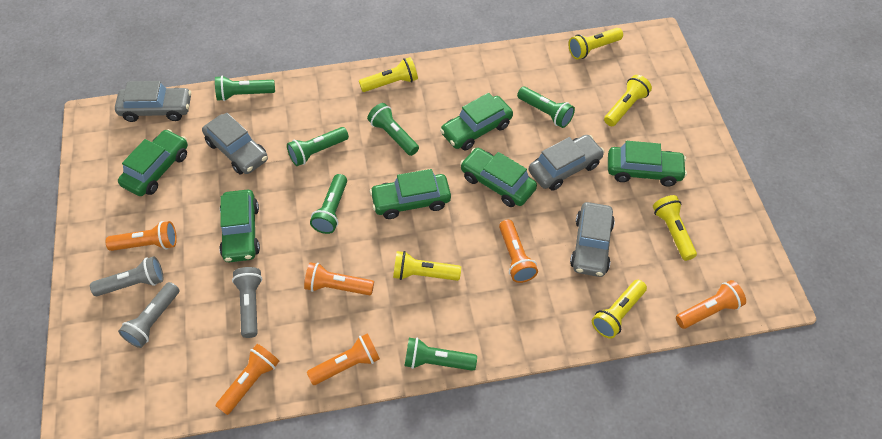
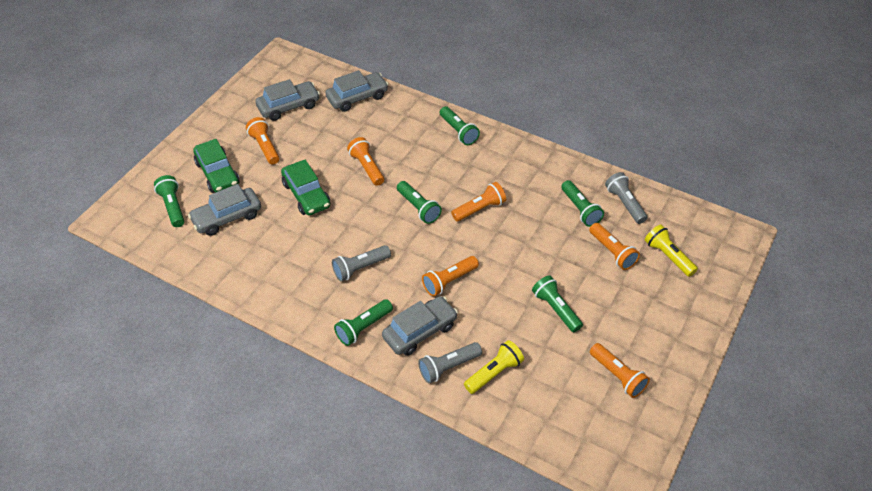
green car: [118,129,188,196] [219,189,260,263] [370,169,451,219] [440,93,513,151] [460,148,537,207] [608,141,687,186] = 6 -> [193,139,240,193] [281,160,330,215] = 2
yellow flashlight: [359,57,418,92] [393,251,461,281] [568,28,623,59] [592,280,647,339] [604,75,652,126] [653,195,697,261] = 6 -> [464,340,524,394] [645,224,698,277] = 2

